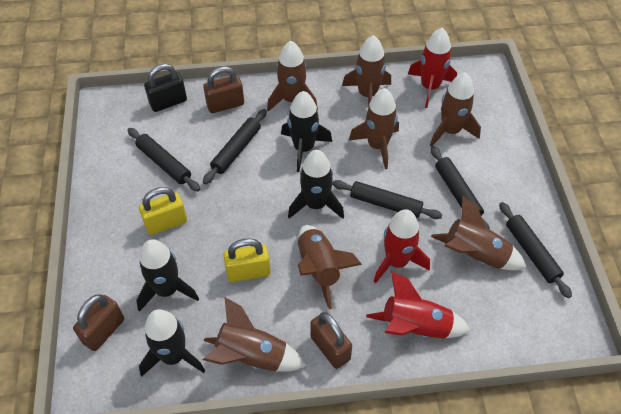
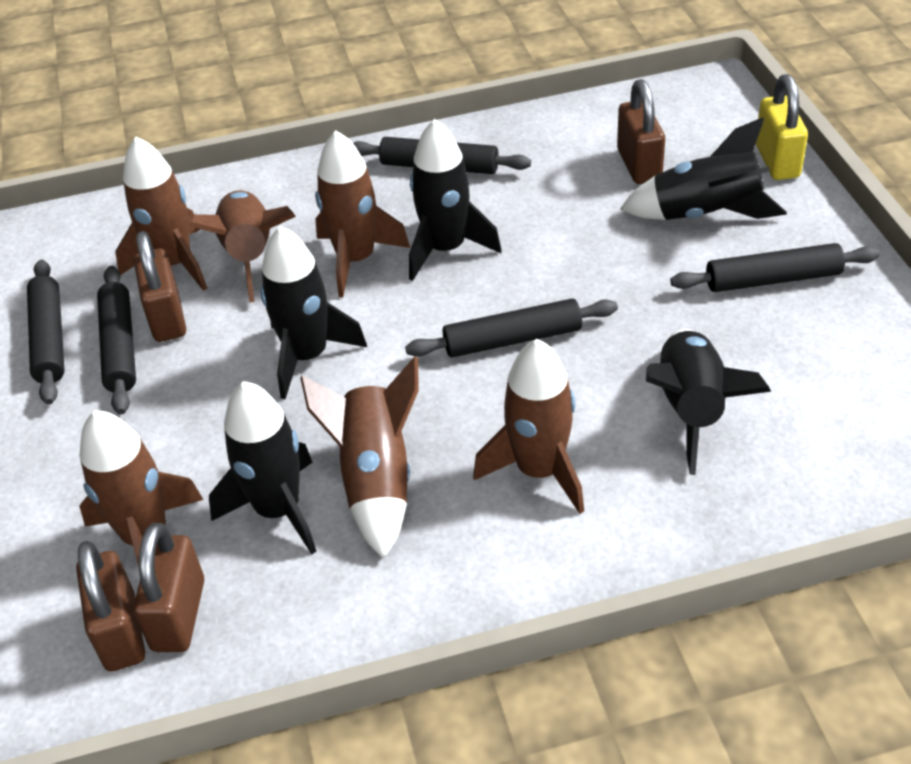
black padlock: [144,64,187,112] = 1 -> none = 0
black rocket: [136,239,199,312] [139,309,205,377] [281,91,332,172] [288,150,344,219] = 4 -> [209,381,317,554] [260,226,367,399] [409,119,502,281] [620,117,787,220] [646,329,771,475] = 5
brown padlock: [73,294,124,351] [203,66,244,113] [310,312,352,369] = 3 -> [76,541,145,672] [133,523,204,652] [134,231,186,342] [617,79,665,184] = 4
brown rocket: [203,297,306,372] [267,41,318,111] [298,225,362,310] [342,35,391,107] [349,88,399,169] [430,73,481,147] [431,195,527,271] = 7 -> [79,410,203,567] [115,137,207,291] [190,191,296,302] [300,356,418,559] [315,130,410,297] [473,339,584,514] = 6
red rocket: [366,271,471,339] [374,209,430,284] [408,28,457,108] = 3 -> none = 0
yellow padlock: [139,187,187,235] [223,238,271,282] = 2 -> [756,74,808,180] = 1

